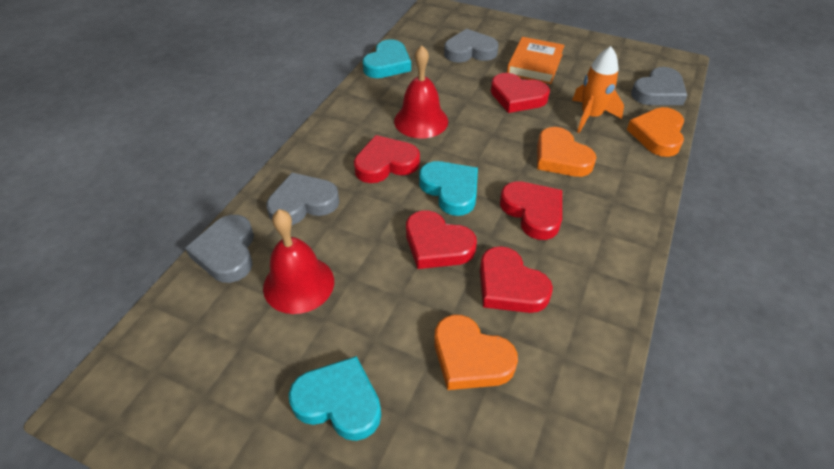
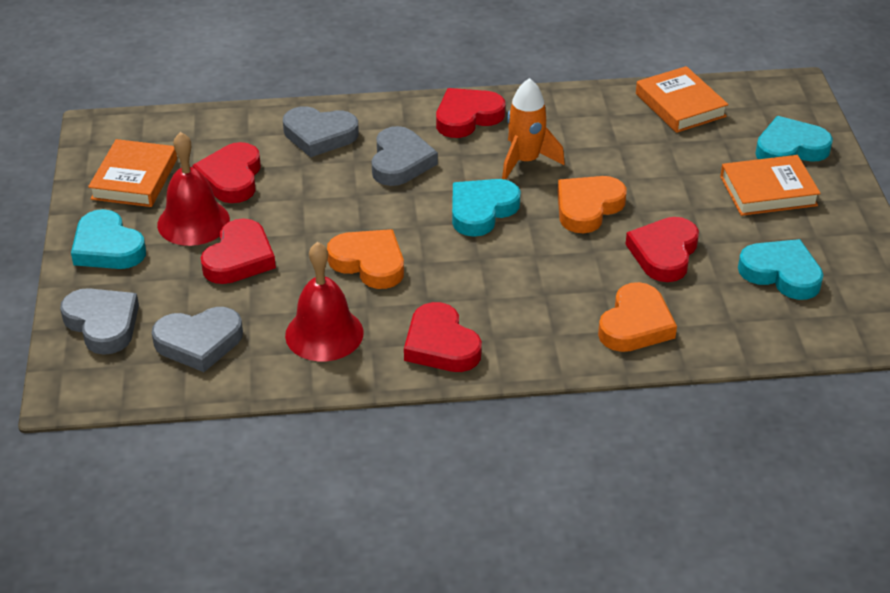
orange book: [507,37,565,84] = 1 -> [88,139,177,207] [636,66,729,133] [720,155,821,216] = 3
turquoise heart: [289,356,381,441] [363,39,411,78] [419,161,478,216] = 3 -> [71,209,146,269] [452,179,521,237] [738,239,823,300] [755,116,833,162] = 4

